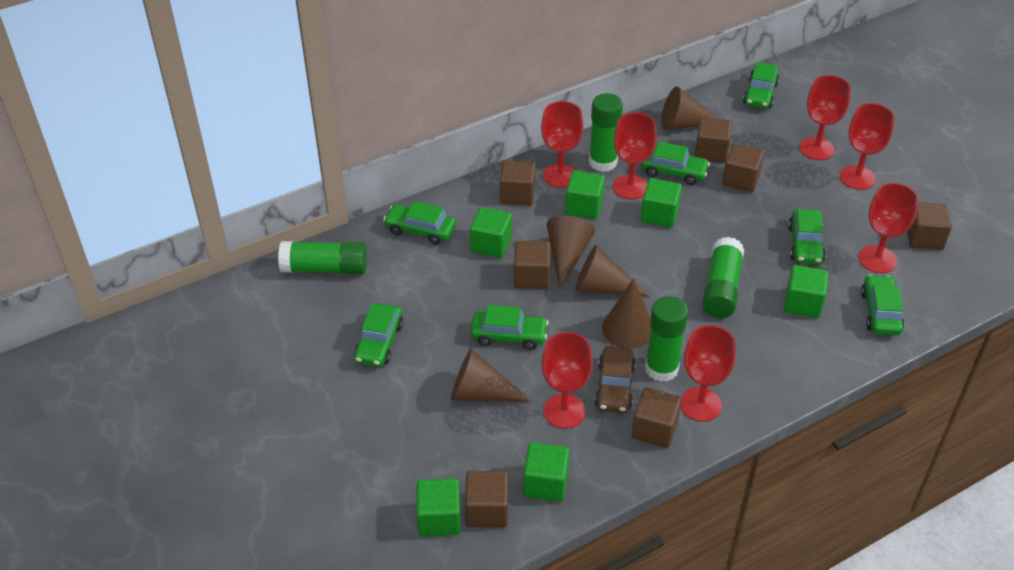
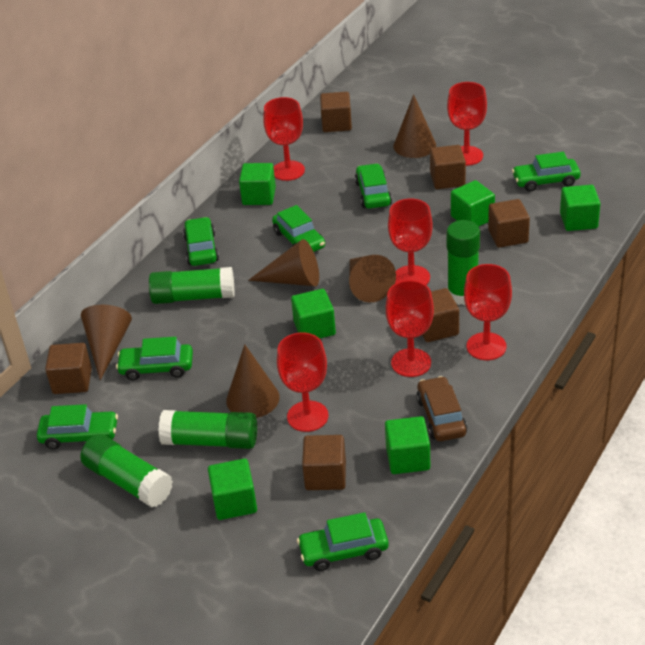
brown cube: [465,471,508,528] [500,160,536,206] [514,241,550,289] [632,387,682,448] [695,117,732,163] [722,143,764,192] [907,202,952,250] = 7 -> [45,343,92,394] [302,435,346,490] [320,92,352,132] [422,288,459,342] [430,145,466,189] [488,199,530,248] = 6
red goblet: [541,101,583,188] [542,332,593,429] [613,112,657,199] [681,325,736,422] [799,75,851,160] [840,103,895,190] [858,183,919,273] = 7 -> [263,97,305,181] [277,333,328,432] [386,280,434,377] [388,199,433,285] [447,82,487,166] [464,264,512,360] = 6

